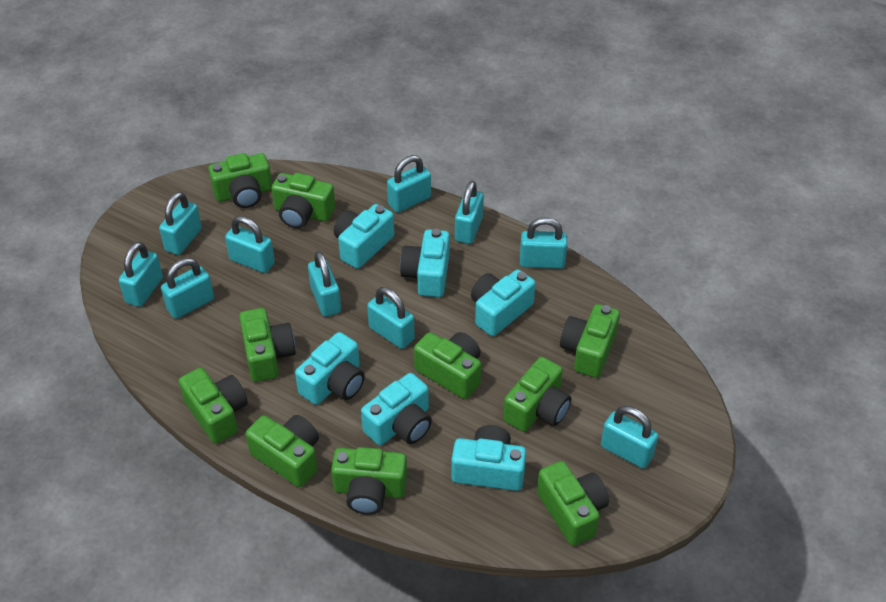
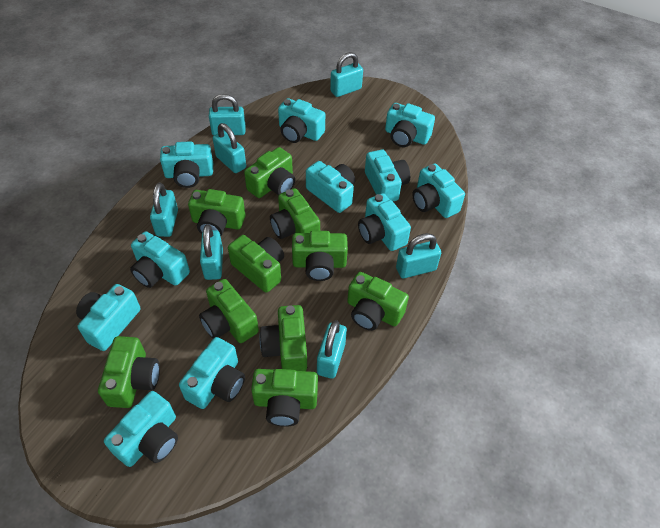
turquoise camera: [295,332,365,405] [334,204,394,269] [361,373,432,445] [400,229,450,297] [451,425,526,491] [471,269,536,336] = 6 -> [76,284,140,351] [104,391,178,467] [130,231,190,288] [160,141,213,188] [179,337,245,409] [278,98,325,143] [306,161,355,213] [358,193,411,251] [365,149,410,201] [385,103,435,147] [412,164,465,218] = 11
turquoise padlock: [119,242,163,307] [159,192,202,255] [161,258,214,319] [225,216,275,273] [308,251,341,317] [367,287,415,349] [387,155,431,213] [455,181,484,244] [520,217,567,269] [601,406,658,469] = 10 -> [150,183,178,237] [200,224,223,280] [209,94,246,135] [213,123,246,173] [317,320,347,379] [330,52,363,97] [396,233,441,278] = 7

